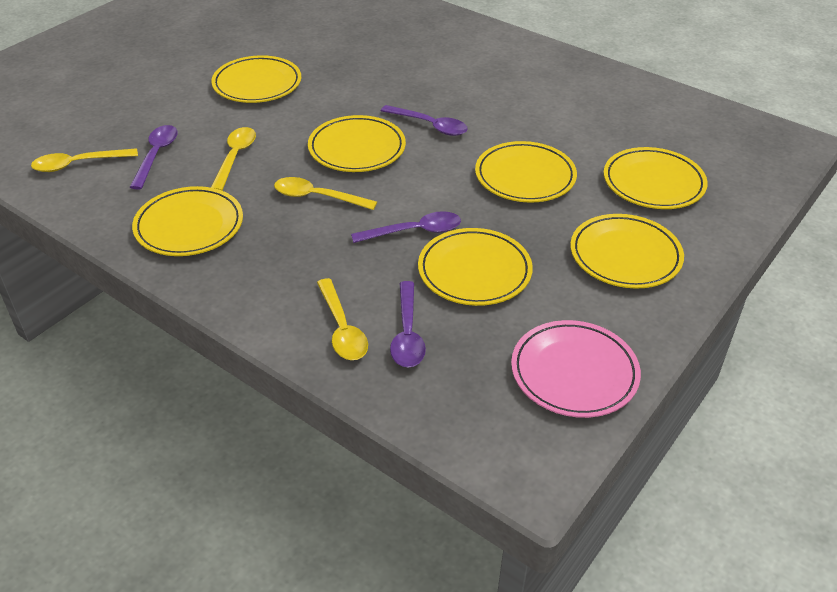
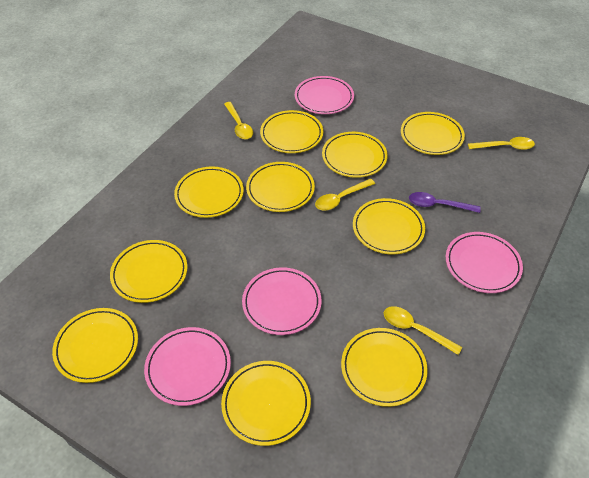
pink plate: [511,320,641,418] = 1 -> [144,327,231,406] [242,267,322,335] [295,76,354,114] [446,232,523,293] = 4
purple spoon: [130,125,178,190] [351,211,461,243] [381,105,468,136] [390,281,426,367] = 4 -> [409,192,481,213] = 1
yellow plate: [132,186,243,256] [211,55,301,103] [308,115,406,172] [418,228,533,306] [475,141,577,203] [570,214,684,289] [604,147,708,209] = 7 -> [52,308,138,383] [110,240,188,303] [174,166,244,218] [221,361,311,446] [246,162,315,212] [260,110,323,153] [322,132,388,178] [341,328,428,407] [353,198,425,254] [401,112,465,155] = 10

